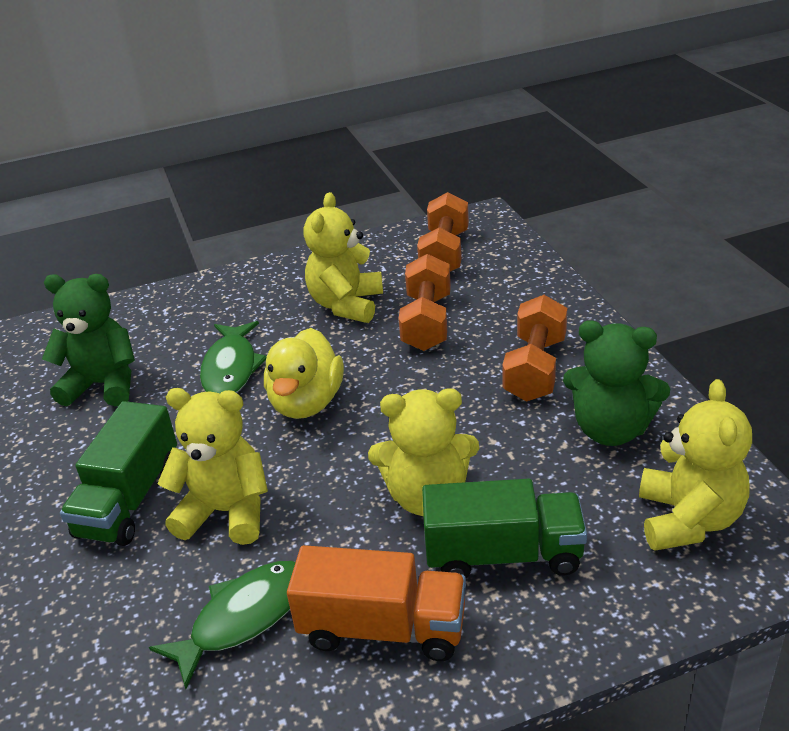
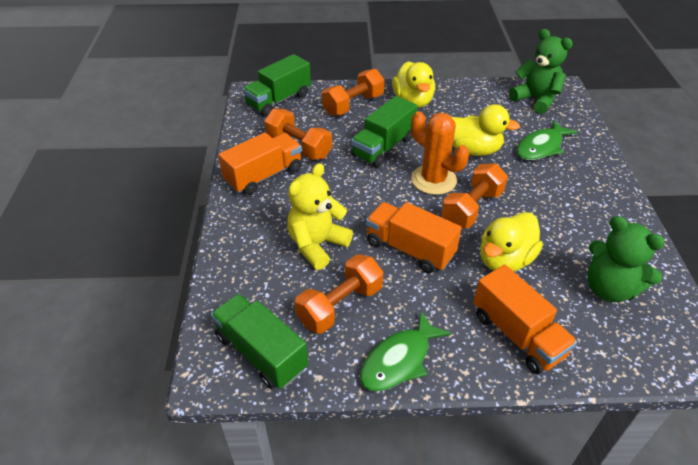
green truck: [60,401,177,546] [422,479,587,578] = 2 -> [211,294,308,389] [243,54,311,116] [351,96,418,167] = 3
orange cactus: none = 0 -> [411,111,469,195] = 1
orange dumbbell: [399,254,451,351] [417,192,469,272] [502,295,567,402] = 3 -> [264,108,332,160] [294,254,383,334] [322,69,385,116] [441,163,508,228] = 4
orange truck: [287,545,466,661] = 1 -> [218,133,302,195] [366,202,461,273] [473,265,577,374] = 3
yellow duck: [264,328,344,419] = 1 -> [392,61,435,108] [450,104,520,156] [480,212,543,272] = 3
yellow teddy bear: [157,388,268,545] [303,192,383,323] [368,388,479,516] [639,379,752,551] = 4 -> [287,163,353,270] = 1

